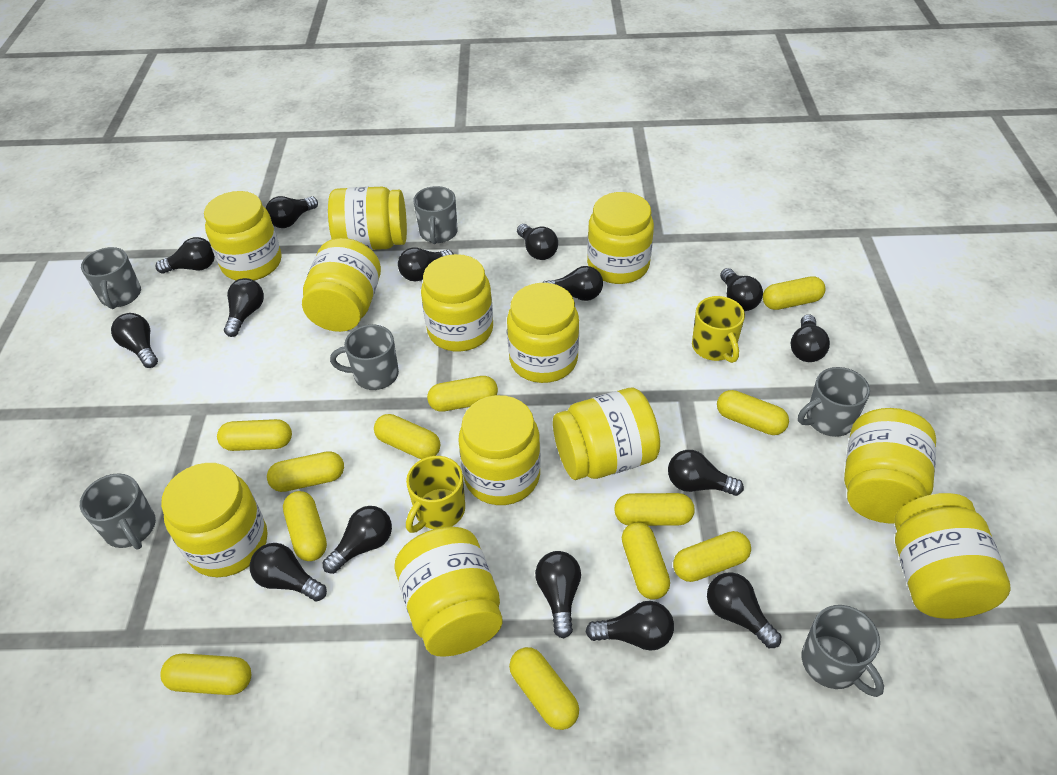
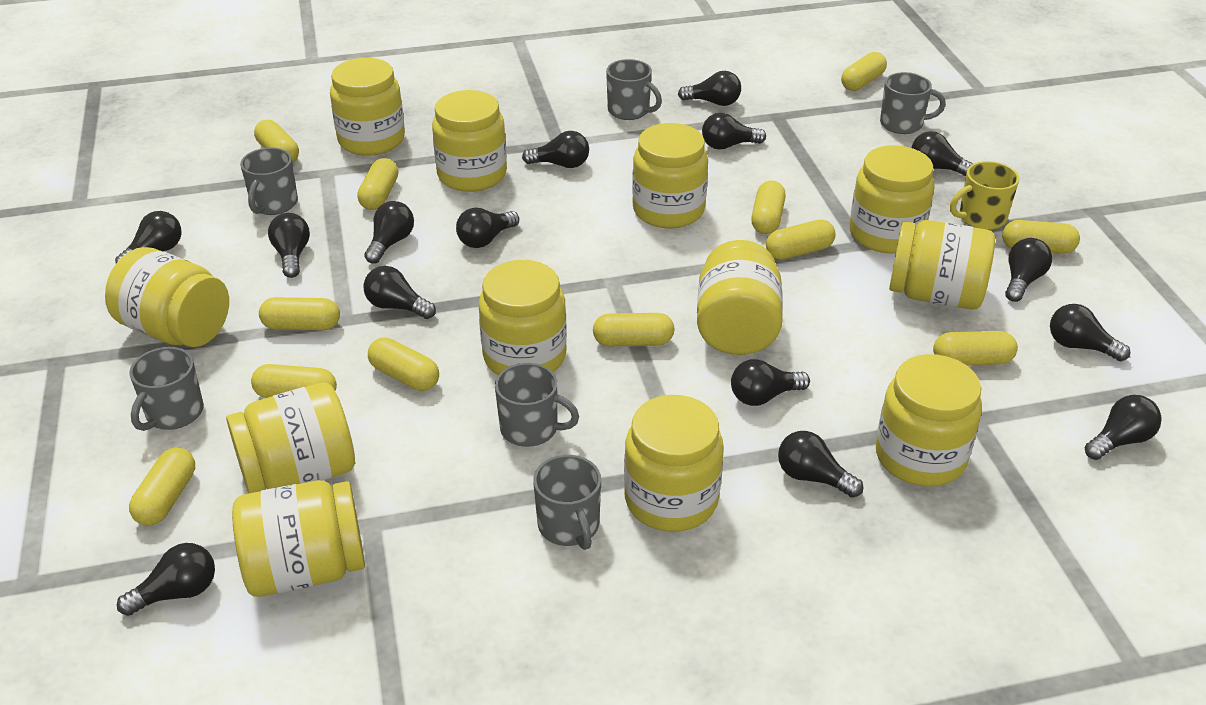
yellow mug: [406,456,465,533] [692,296,745,363] = 2 -> [950,161,1019,230] = 1

